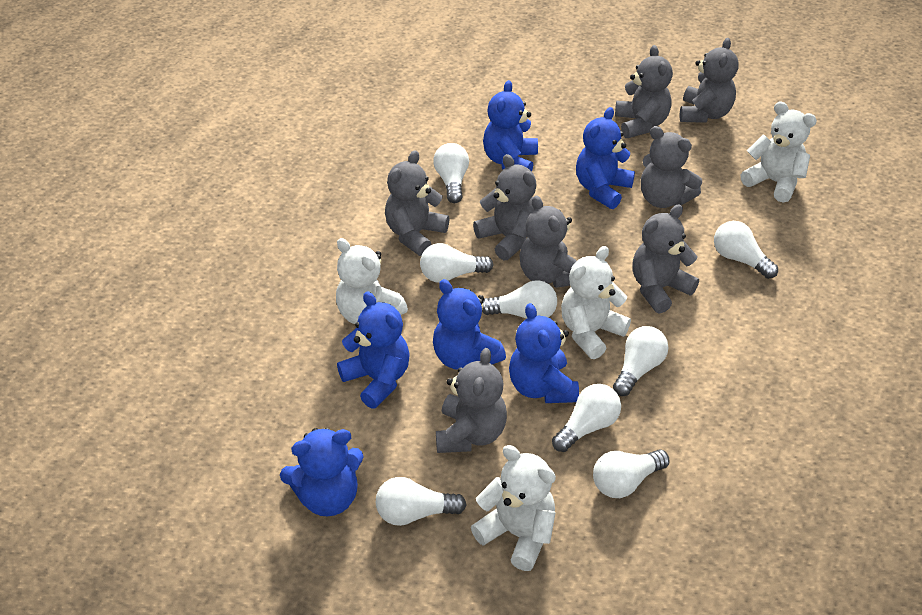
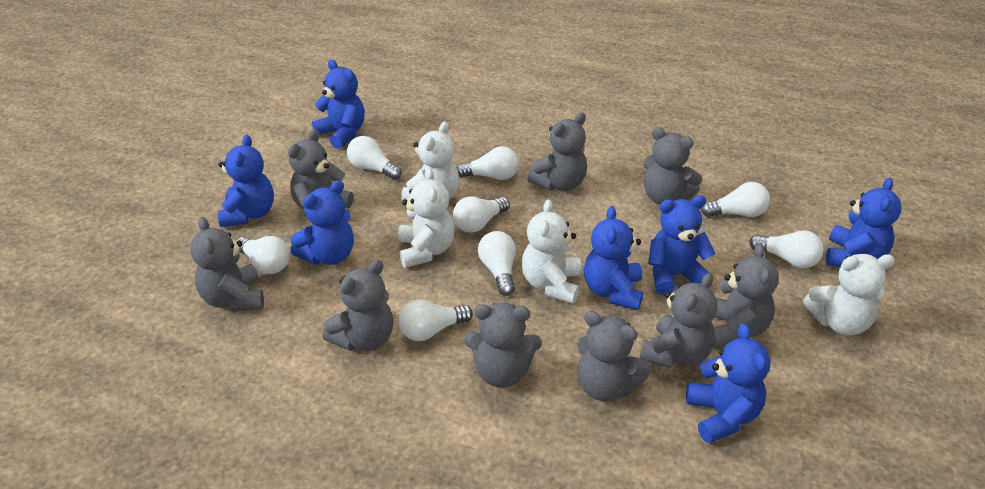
blue teddy bear: [280,428,363,516] [337,291,410,409] [433,279,506,370] [483,80,538,171] [509,303,579,403] [576,107,635,209] = 6 -> [217,134,274,227] [291,180,354,265] [312,59,365,149] [584,206,643,310] [648,195,716,295] [686,323,770,443] [826,178,902,267] = 7
grey teddy bear: [385,150,450,256] [436,348,507,453] [473,154,537,261] [520,195,577,288] [615,45,673,138] [632,204,699,314] [641,126,702,208] [680,38,739,123] = 8 -> [190,217,264,312] [288,129,353,217] [323,260,393,351] [464,303,542,388] [528,113,587,191] [578,311,652,402] [640,273,717,368] [644,127,702,205] [713,243,779,347] = 9

